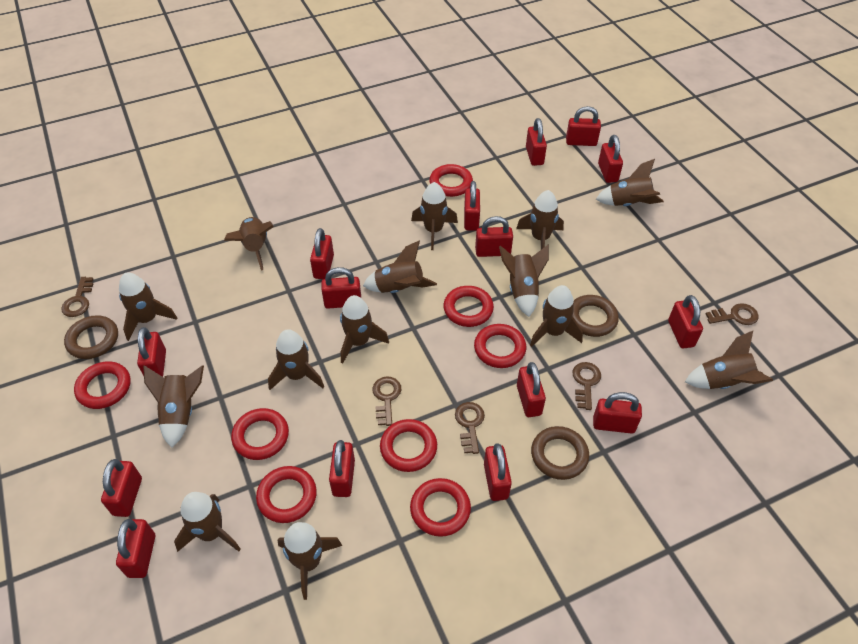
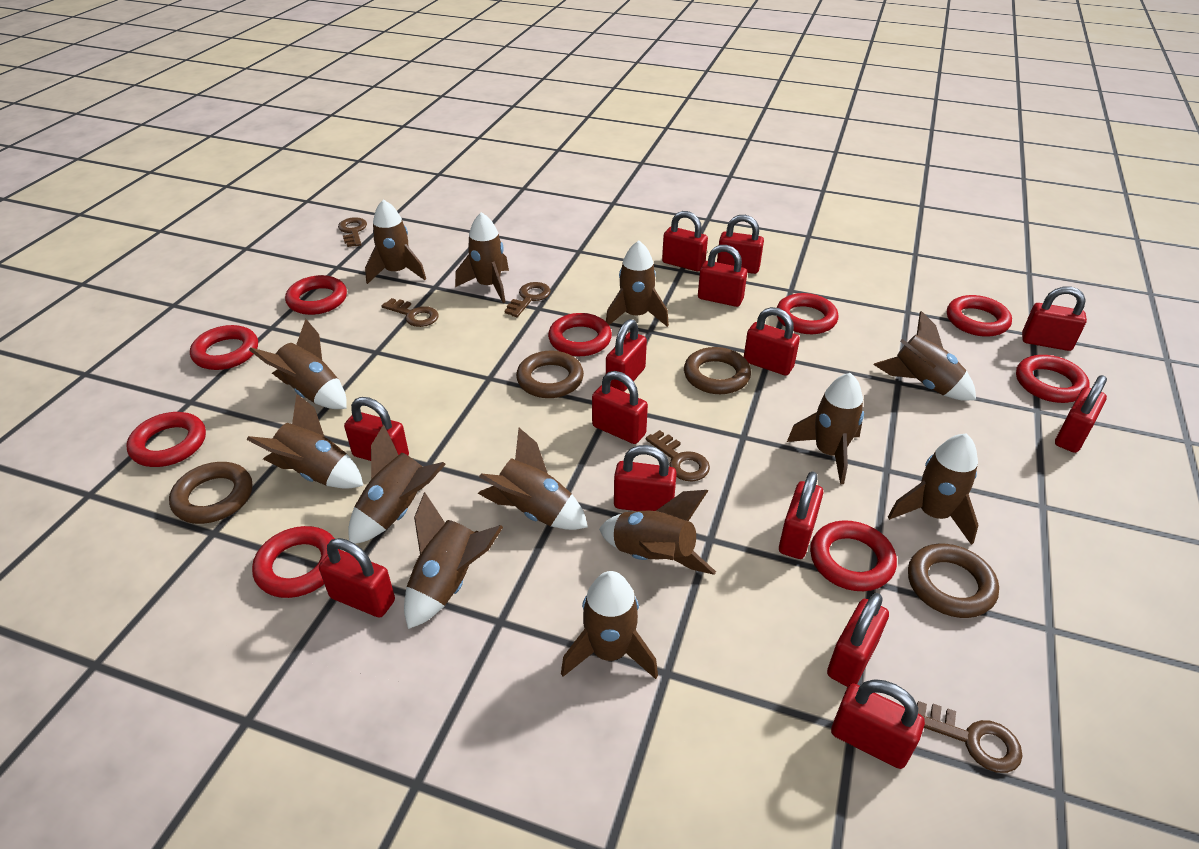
brown ring: [64,315,118,359] [531,426,589,480] [573,295,619,337] = 3 -> [169,462,252,524] [516,350,584,398] [684,347,751,394] [908,544,999,618] = 4
brown rocket: [119,273,177,341] [143,365,204,448] [174,492,241,552] [224,217,274,271] [268,329,324,390] [277,522,342,600] [340,295,389,364] [363,241,437,293] [411,182,458,250] [499,245,549,317] [516,190,564,249] [530,285,583,347] [596,159,664,206] [685,331,773,389] = 14 -> [246,394,363,489] [249,319,347,409] [348,425,446,544] [365,199,426,284] [404,492,503,629] [455,212,509,303] [478,428,588,530] [561,571,658,679] [599,490,716,575] [606,241,669,327] [787,373,864,484] [874,311,976,401] [888,433,978,545] = 13
red padlock: [101,459,142,517] [116,519,155,578] [137,327,166,377] [310,228,334,279] [321,267,361,309] [329,440,355,497] [464,181,480,231] [475,216,513,257] [484,443,512,501] [517,362,546,417] [526,118,547,166] [566,106,601,146] [593,392,642,434] [598,135,623,183] [668,295,703,349] = 15 -> [319,538,395,618] [344,397,409,461] [592,371,648,444] [606,319,647,392] [614,445,677,511] [662,211,708,271] [698,245,747,307] [717,215,764,274] [744,307,800,376] [779,471,823,559] [827,593,889,687] [831,679,925,769] [1022,287,1087,351] [1055,375,1107,453] = 14
red ring: [74,361,131,409] [231,408,289,460] [256,466,317,523] [380,419,437,472] [410,478,471,537] [429,164,473,197] [444,286,494,327] [474,324,526,368] = 8 -> [127,412,206,467] [190,325,258,370] [252,526,335,598] [285,275,347,315] [548,313,612,356] [776,293,838,334] [810,520,897,591] [947,295,1012,337] [1016,355,1090,403] = 9

